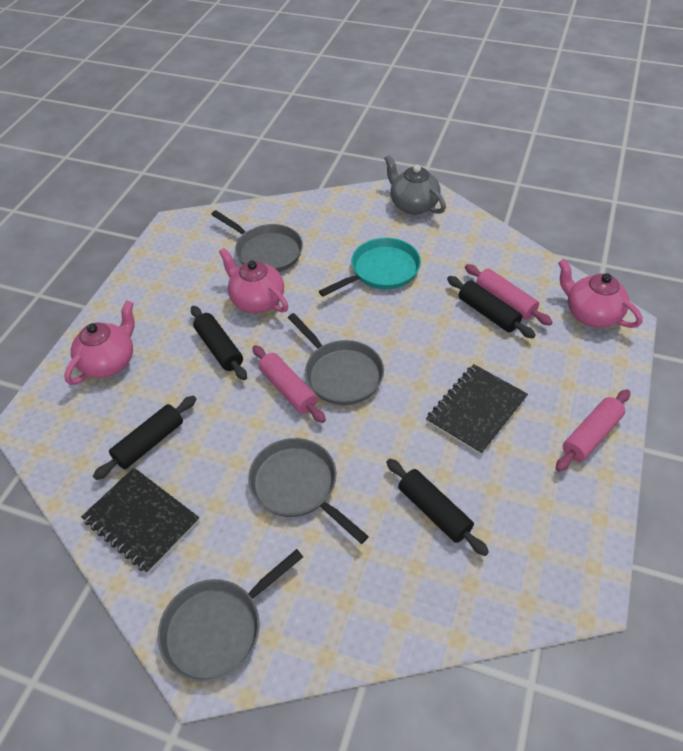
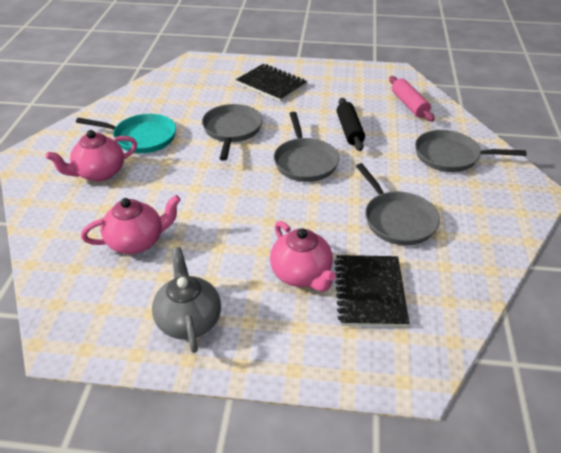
black rolling pin: [93,396,196,480] [191,306,247,380] [386,459,489,556] [447,276,536,338] = 4 -> [337,98,365,151] = 1
pink rolling pin: [252,345,326,423] [465,264,553,326] [556,389,630,472] = 3 -> [389,76,435,122] = 1

